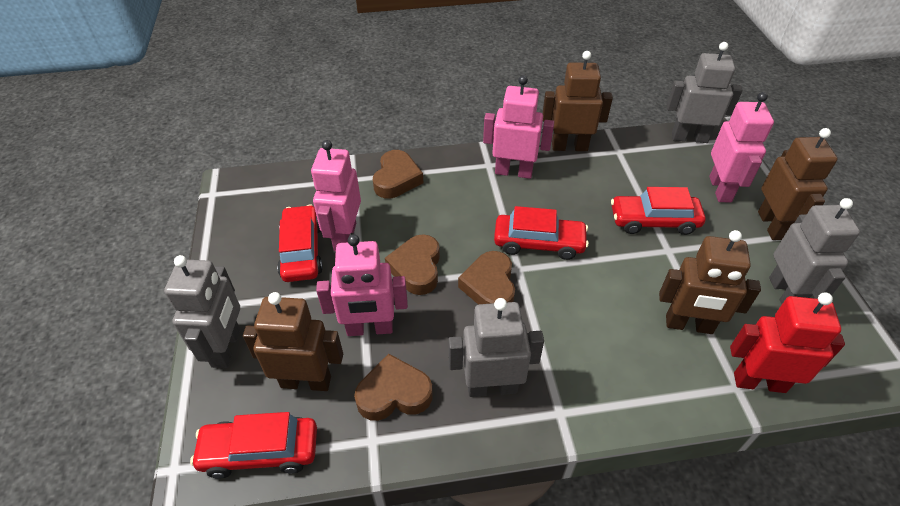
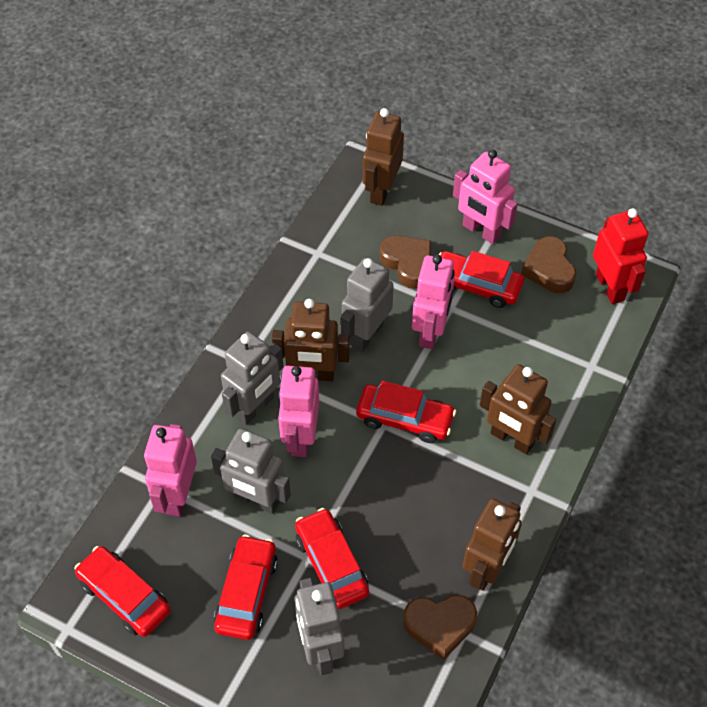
brown heart: [354,354,433,421] [373,150,423,199] [385,234,440,295] [458,251,515,305] = 4 -> [380,235,431,288] [403,595,477,660] [521,236,576,293] = 3
red car: [190,412,317,479] [277,205,323,282] [494,206,589,260] [611,187,705,235] = 4 -> [74,546,171,637] [214,535,278,640] [295,508,369,610] [356,381,456,443] [439,251,524,308] = 5

